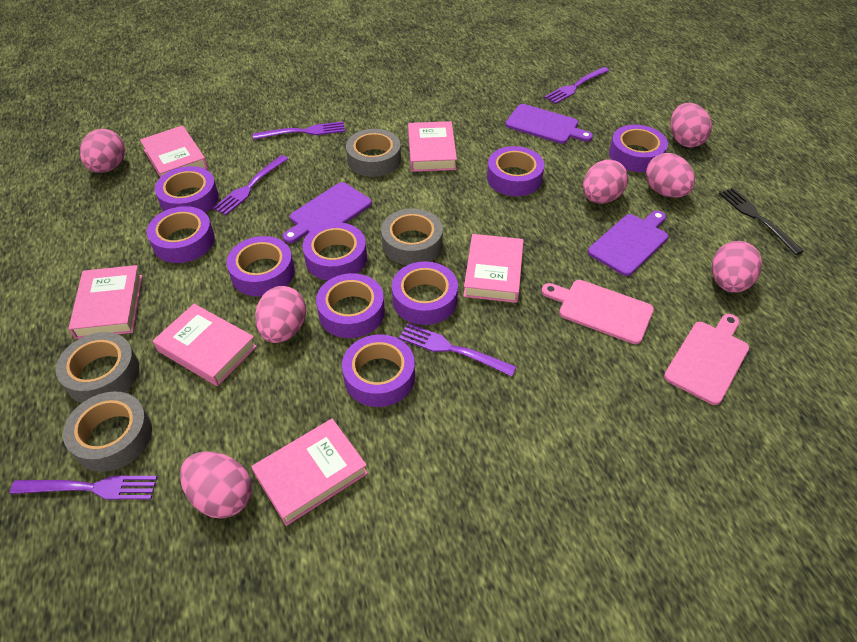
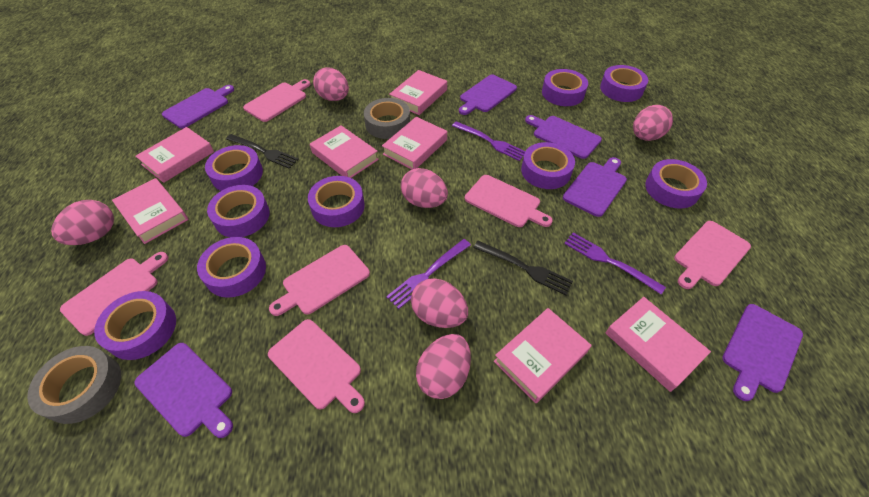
black fork: [719,188,804,255] = 1 -> [226,134,299,169] [473,241,573,295] = 2
grey tape: [56,332,139,403] [63,391,152,472] [346,129,401,177] [381,208,443,265] = 4 -> [27,346,121,424] [364,98,410,139] = 2
pink book: [69,265,142,339] [140,125,208,178] [153,304,257,386] [251,419,368,526] [408,121,457,172] [463,234,524,303] = 6 -> [112,178,188,244] [135,127,214,183] [310,125,379,178] [382,117,447,169] [389,70,447,115] [494,308,592,403] [605,297,711,392] = 7
pink cutting board: [541,280,654,344] [664,314,749,405] = 2 -> [60,252,168,336] [243,79,310,122] [268,319,365,413] [269,245,370,316] [465,175,553,227] [674,221,751,289] = 6
pink egg: [80,129,125,173] [180,452,252,519] [255,286,306,343] [583,159,628,204] [646,153,695,198] [670,103,712,147] [712,241,762,293] = 7 -> [51,200,114,245] [313,67,349,101] [401,168,448,208] [411,278,468,328] [416,334,471,399] [633,105,673,141] = 6
purple cutting board: [283,182,372,243] [505,104,593,144] [588,211,668,276] = 3 -> [134,343,233,438] [162,85,234,129] [459,75,517,115] [525,115,602,159] [563,157,627,217] [722,304,803,401] = 6
purple fork: [10,476,157,500] [213,155,288,215] [253,121,345,140] [399,323,516,376] [544,67,609,104] = 5 -> [386,239,471,309] [452,121,525,161] [564,233,666,294] = 3

